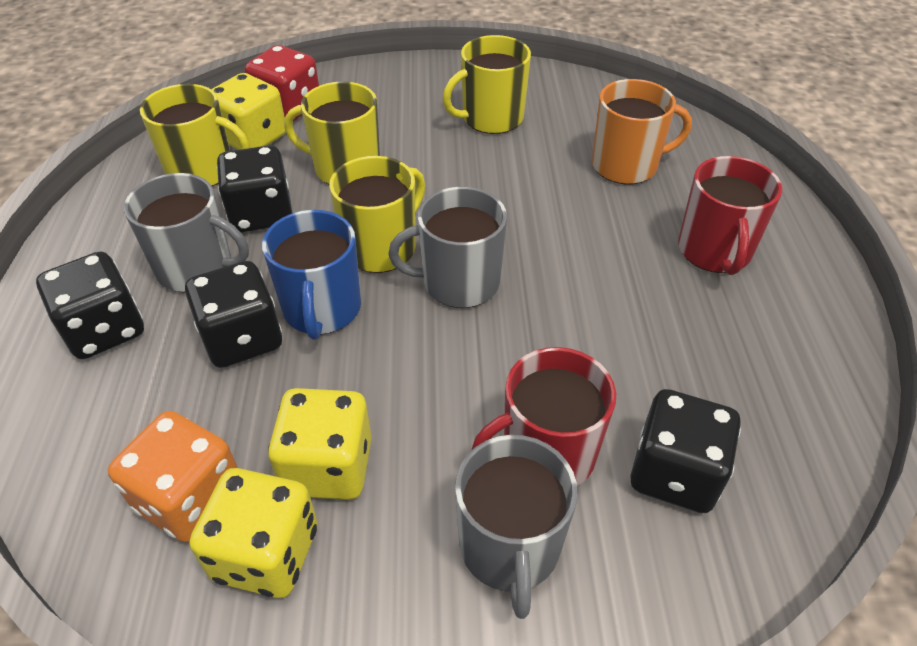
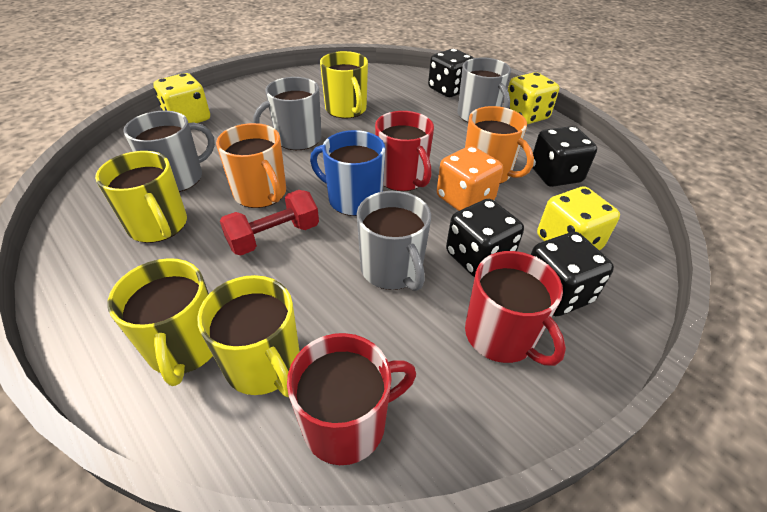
grey mug: [124,173,249,293] [389,187,507,308] [455,435,578,619] = 3 -> [123,111,215,192] [253,77,321,150] [357,191,431,291] [457,57,511,122] = 4
orange mug: [592,79,692,184] = 1 -> [216,123,286,208] [465,106,534,184] = 2
red dice: [245,45,319,121] = 1 -> none = 0
red dumbbell: none = 0 -> [220,190,319,256] = 1
red mug: [472,347,616,486] [678,156,782,275] = 2 -> [287,333,416,465] [375,111,434,192] [465,251,566,366] = 3

